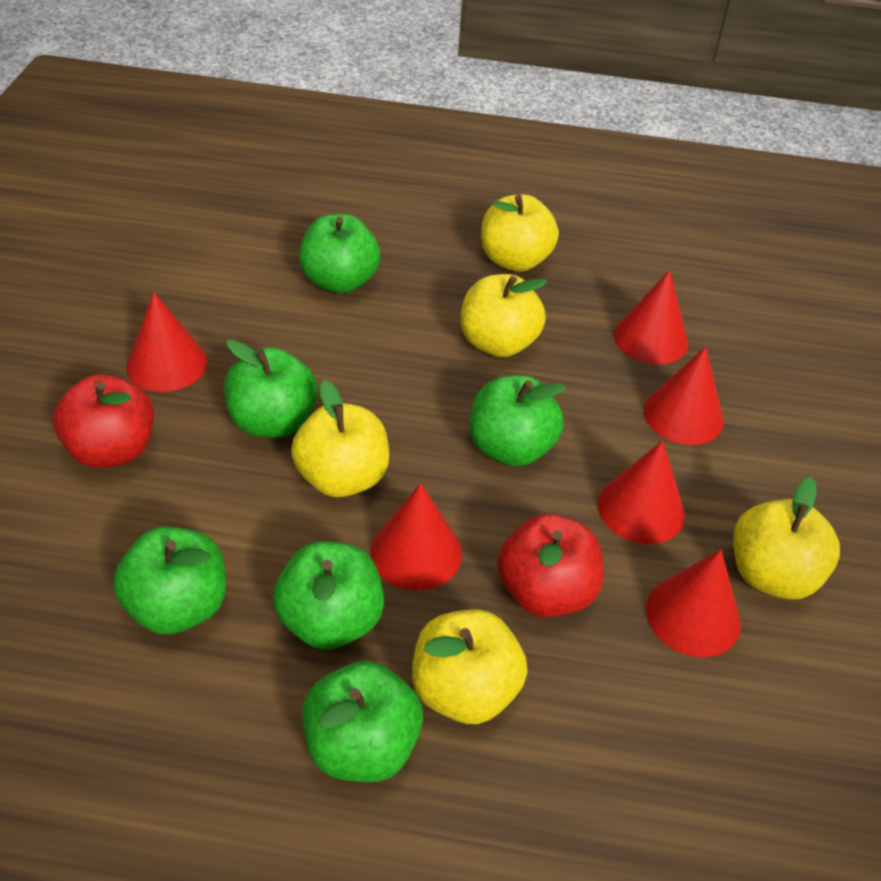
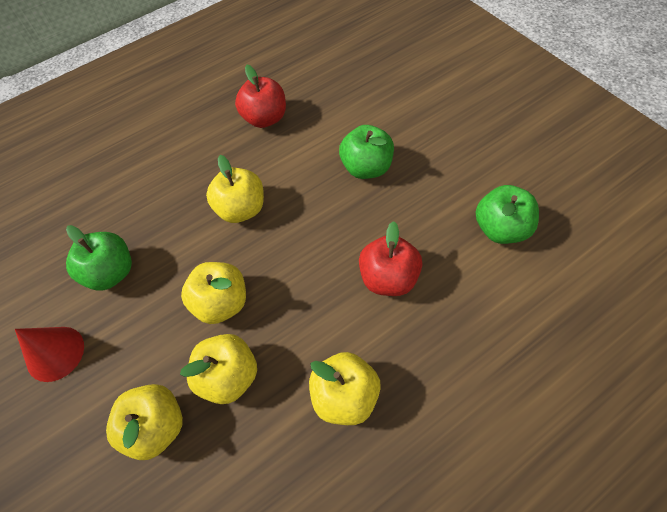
green apple: [113,527,226,634] [224,340,318,438] [273,542,384,650] [299,214,380,294] [302,661,423,782] [470,375,566,466] = 6 -> [66,225,132,291] [339,125,394,179] [476,185,539,244] = 3
red cone: [126,292,207,392] [370,483,462,591] [598,440,685,544] [614,270,688,364] [644,346,724,445] [646,549,741,657] = 6 -> [15,327,84,382] = 1

